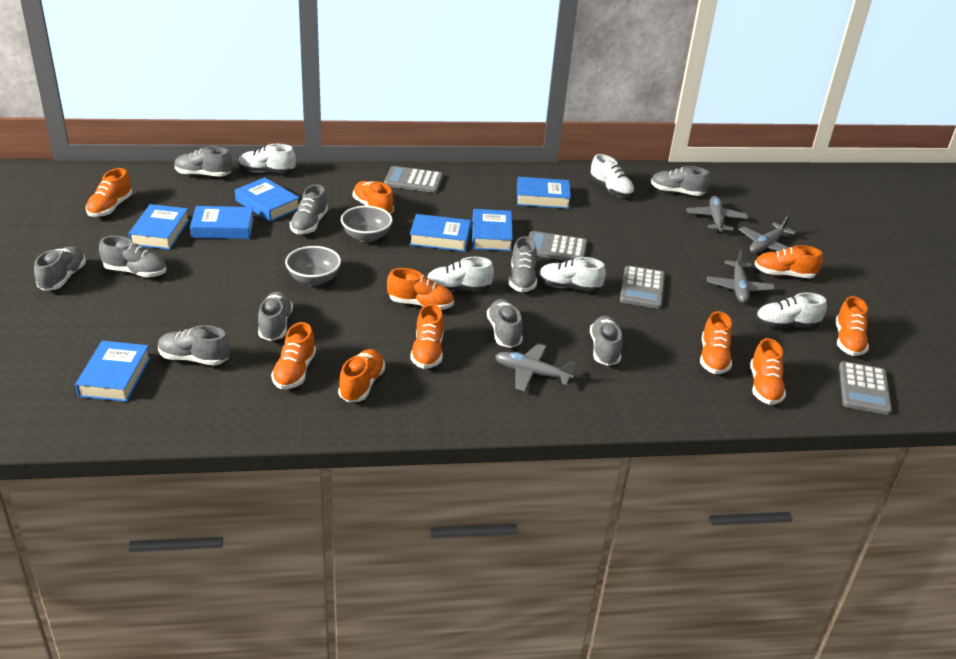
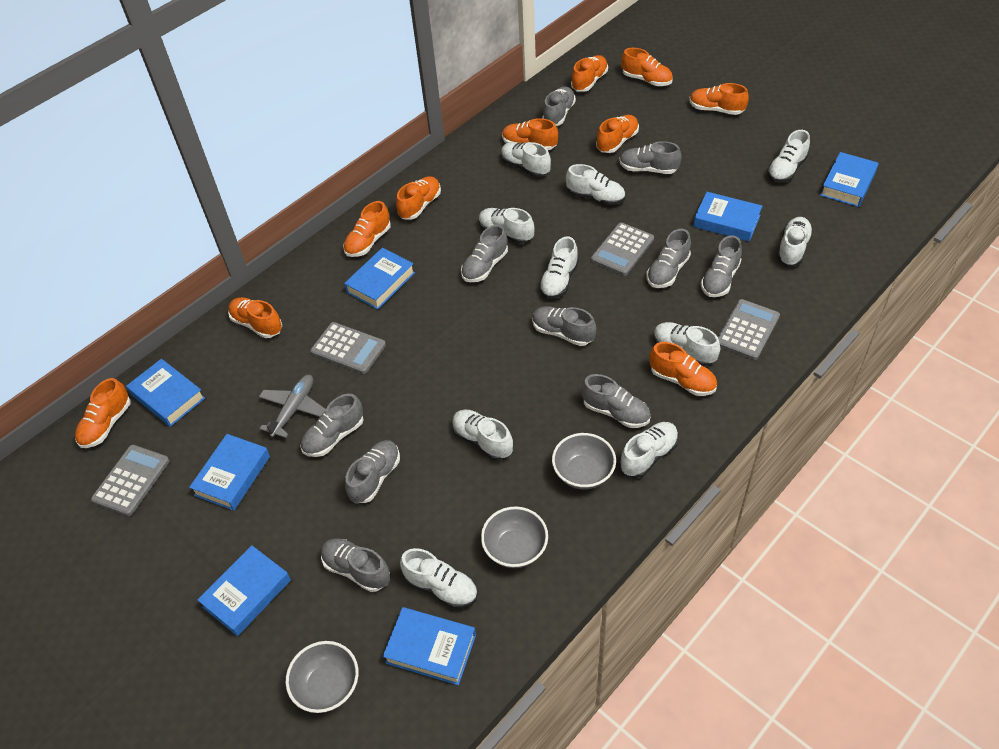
grey bowl: [285,246,341,286] [341,206,393,242] = 2 -> [286,641,359,713] [481,506,548,568] [552,433,616,489] = 3
grey plane: [495,344,576,391] [686,196,748,232] [707,249,775,303] [739,215,796,253] = 4 -> [259,375,326,438] = 1
white shoe: [239,144,296,173] [427,257,494,291] [538,257,606,292] [590,154,635,198] [756,293,827,328] = 5 -> [400,548,478,609] [452,410,513,460] [479,208,534,244] [501,142,551,177] [539,236,579,299] [566,164,625,205] [620,422,679,478] [654,322,720,366] [767,130,810,182] [777,217,813,266] = 10

